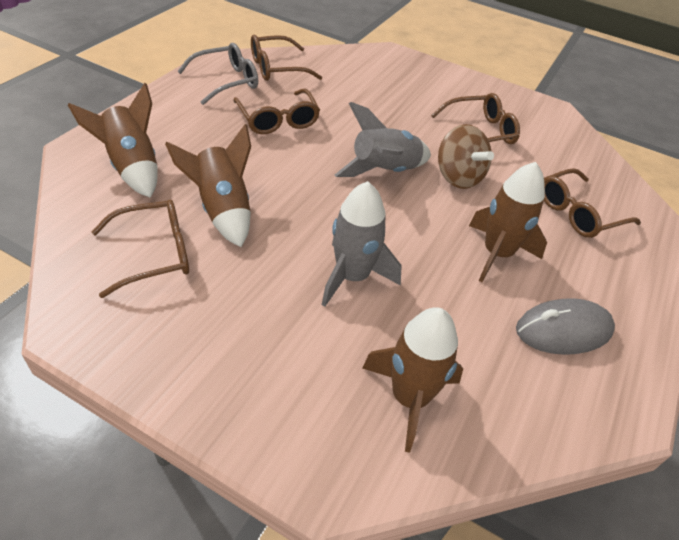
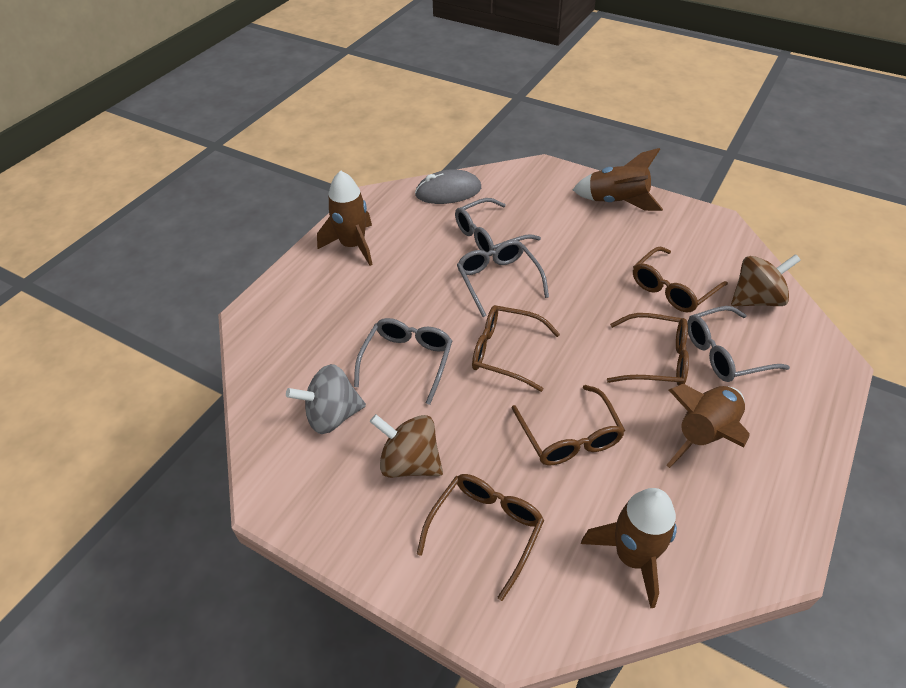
brown spinning top: [438,124,494,189] = 1 -> [370,414,443,478] [731,254,801,307] = 2
grey glasses: [178,43,258,105] = 1 -> [354,318,452,405] [455,198,541,256] [457,240,549,317] [687,306,790,382] = 4
grey rocket: [322,181,402,307] [335,102,431,177] = 2 -> none = 0
grey spinning top: none = 0 -> [286,364,366,434] = 1

